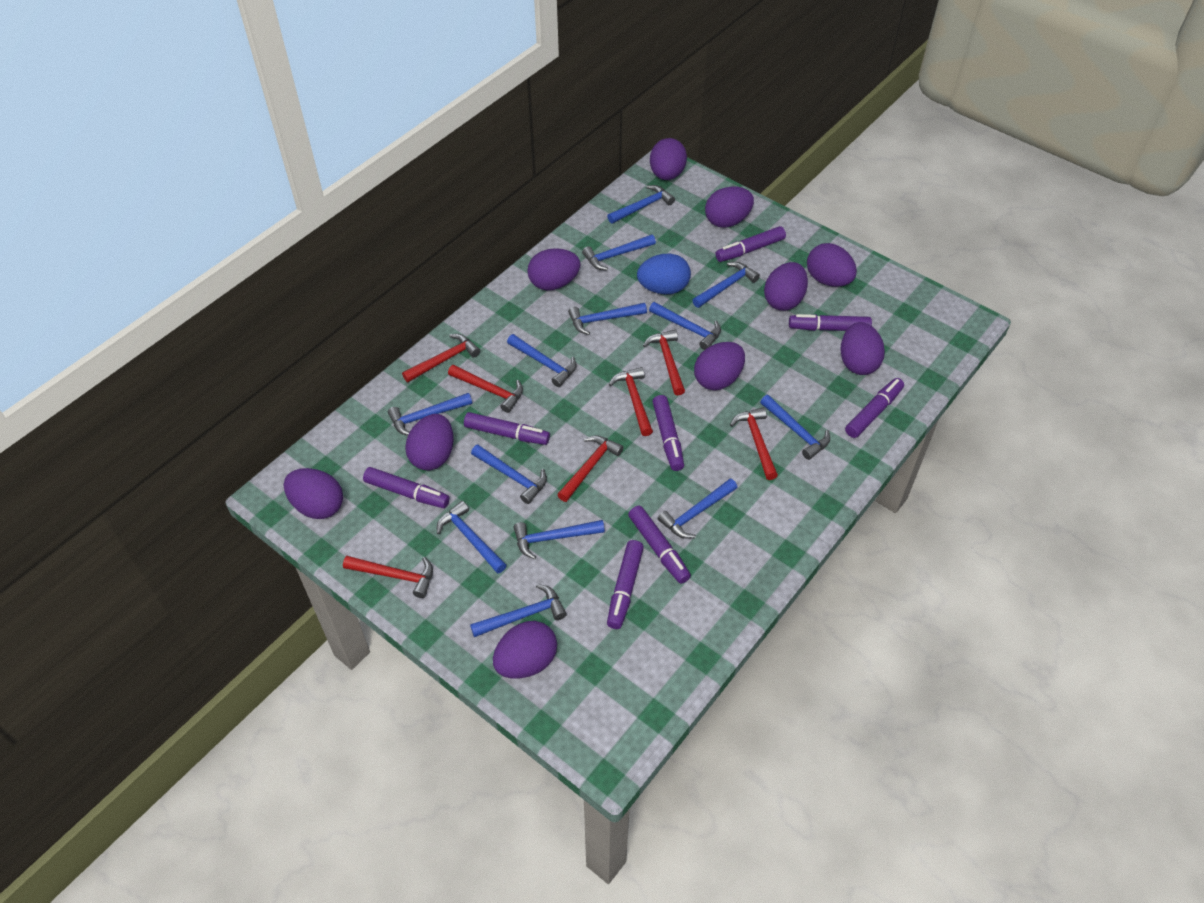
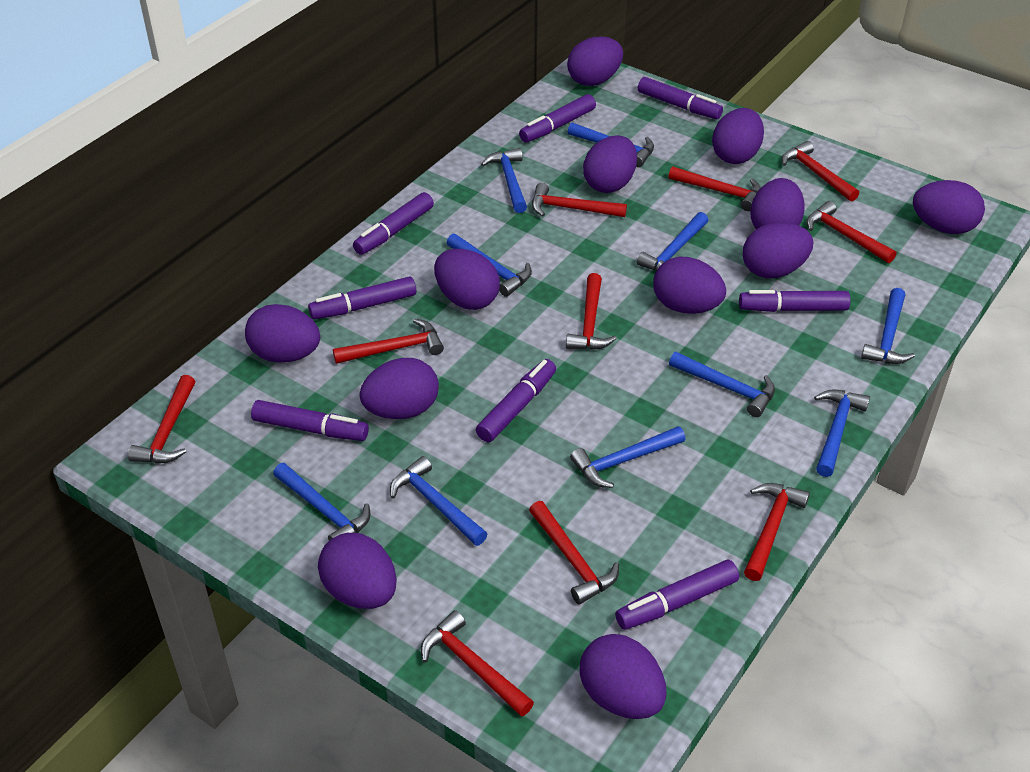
blue egg: [637,254,691,294] = 1 -> none = 0
blue hammer: [388,393,472,436] [437,501,506,574] [470,584,567,637] [471,445,547,504] [507,334,577,387] [513,520,605,559] [568,303,647,335] [582,234,656,271] [607,185,675,224] [649,302,721,350] [658,479,737,539] [693,262,760,308] [760,395,830,460] = 13 -> [273,463,370,541] [390,456,487,546] [447,234,532,297] [481,148,527,213] [568,123,654,167] [570,426,685,488] [637,212,709,271] [669,352,775,417] [814,390,870,477] [861,288,915,364] = 10
purple egg: [284,468,343,519] [405,414,454,470] [493,621,557,679] [527,248,580,290] [650,138,687,180] [694,342,745,390] [705,187,754,228] [764,262,808,310] [807,243,857,287] [840,322,885,375] = 10 -> [245,304,320,363] [318,533,397,609] [360,358,439,419] [434,249,500,310] [567,37,623,86] [580,634,666,719] [583,135,637,193] [653,257,726,314] [712,108,764,164] [743,222,813,278] [751,178,805,229] [913,180,985,234] = 12
red hammer: [343,556,433,598] [402,334,480,382] [448,365,523,413] [557,435,624,502] [609,367,653,436] [643,330,685,396] [730,407,778,480] = 7 -> [128,375,195,463] [333,319,444,364] [421,610,534,717] [529,501,619,604] [532,183,627,217] [566,273,617,350] [668,166,761,211] [744,483,810,581] [782,141,859,202] [806,201,896,263] = 10

